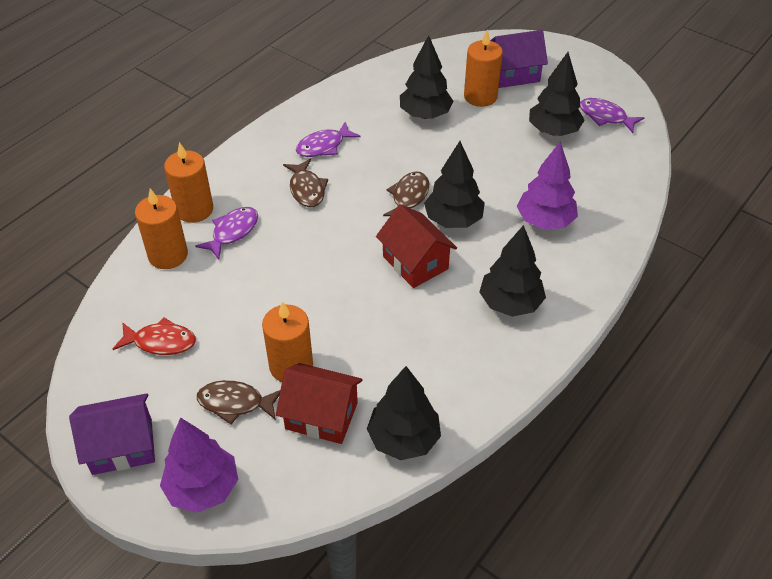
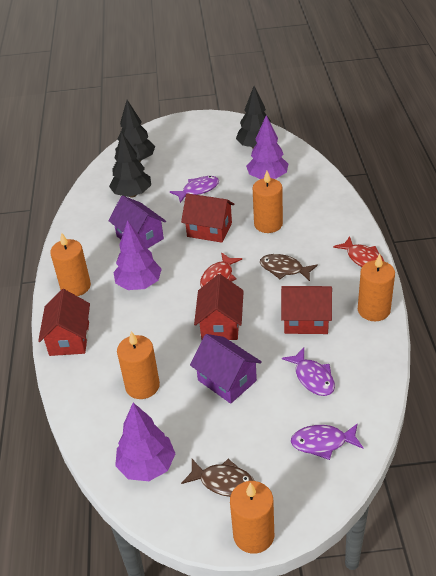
black tree: [367,366,441,460] [400,35,453,119] [424,141,485,228] [479,225,546,317] [529,52,584,136] = 5 -> [109,132,151,197] [115,100,155,162] [236,86,271,149] = 3
brown fish: [197,380,280,424] [283,159,328,207] [383,171,429,216] = 3 -> [181,459,255,497] [260,254,318,281] = 2
orange candle: [135,188,188,269] [164,142,213,223] [262,301,313,382] [464,30,503,107] = 4 -> [50,232,91,296] [117,331,160,399] [230,481,274,554] [253,171,283,233] [358,254,395,321] = 5
purple tree: [160,417,238,513] [517,142,578,230] = 2 -> [113,220,162,290] [115,403,175,481] [246,115,288,179] = 3
red fish: [113,317,196,355] = 1 -> [200,252,242,287] [333,236,384,267] = 2
red house: [276,363,363,444] [376,204,457,288] = 2 -> [38,289,90,356] [181,193,234,243] [194,274,244,340] [281,286,332,334] = 4

